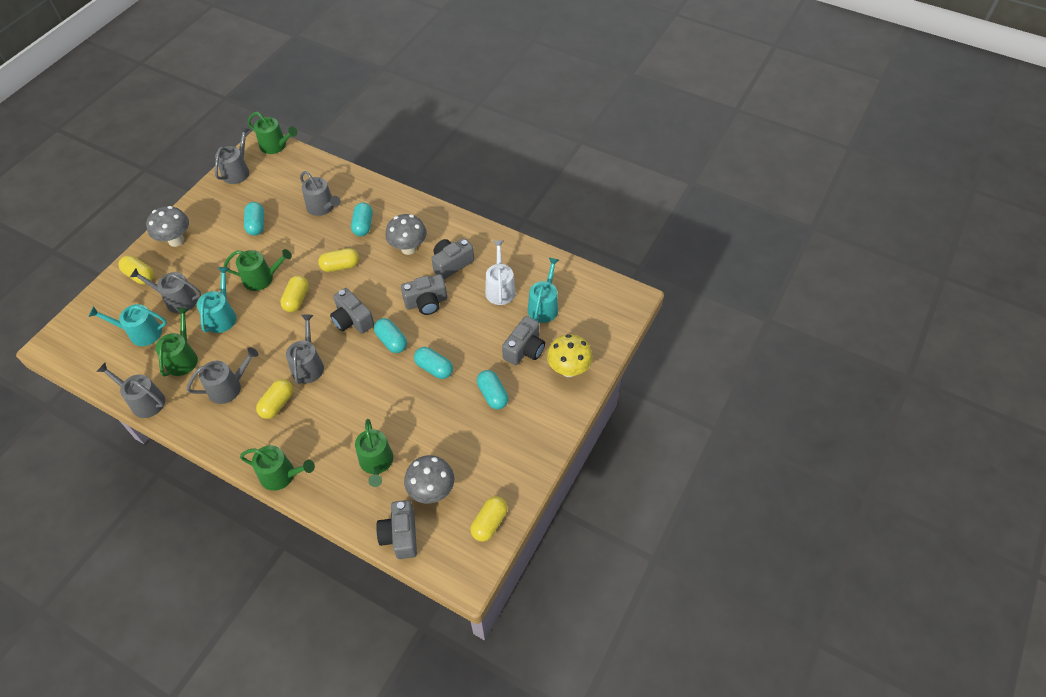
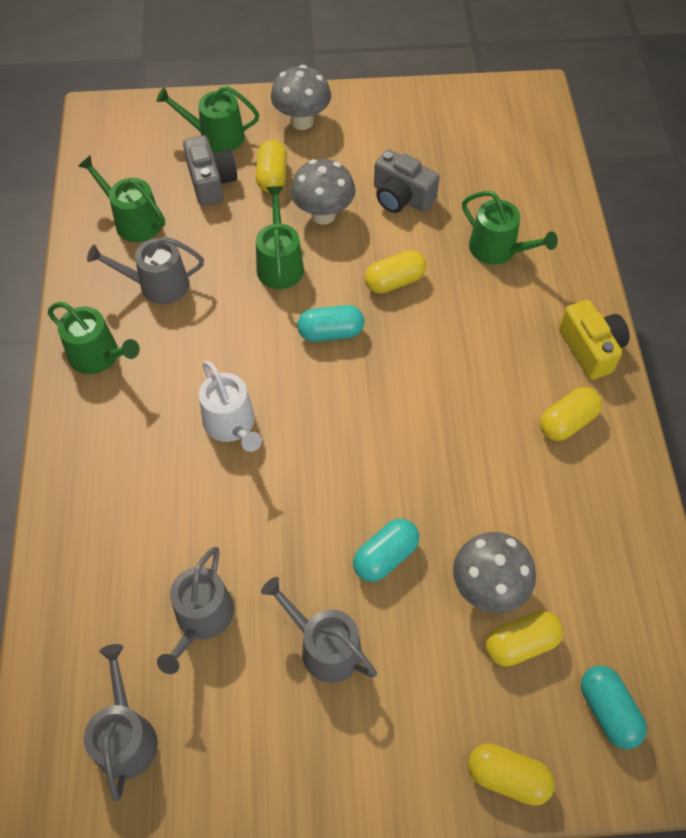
grey camera: [330,288,374,334] [376,500,417,559] [401,274,447,315] [432,238,474,279] [502,316,545,365] = 5 -> [183,135,237,206] [374,149,440,213] = 2
grey watering can: [96,363,165,418] [130,268,201,313] [187,347,259,404] [215,127,250,184] [286,315,324,384] [300,171,341,216] = 6 -> [84,644,158,801] [87,237,204,304] [157,547,234,674] [261,577,377,683] = 4
turquoise capsule: [244,202,264,236] [351,202,373,236] [374,318,407,353] [414,347,453,379] [477,370,509,409] = 5 -> [297,305,364,342] [353,519,419,582] [581,666,647,749] = 3
turquoise watering can: [89,304,167,346] [197,267,236,333] [528,258,559,323] = 3 -> none = 0
yellow camera: none = 0 -> [559,300,630,380] = 1
yellow mushroom: [547,334,593,377] = 1 -> none = 0

